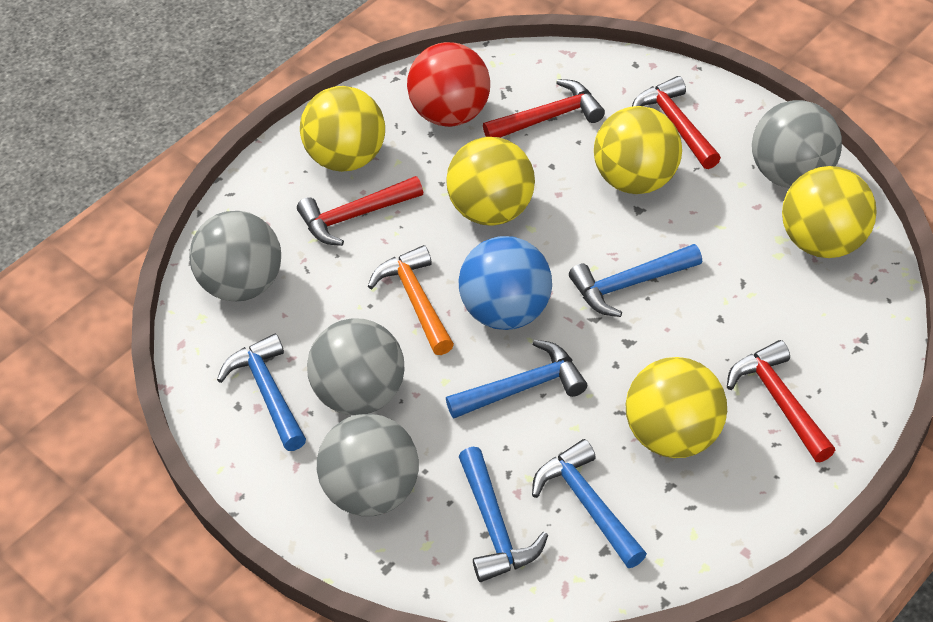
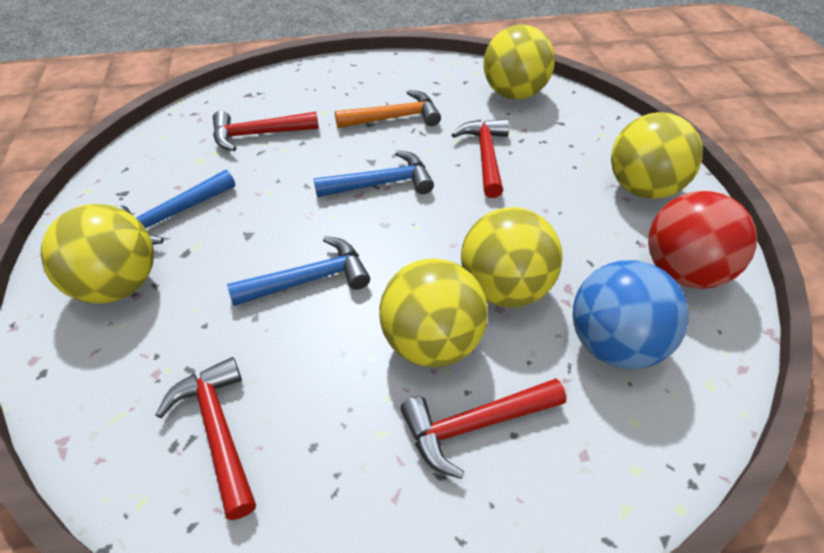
blue hammer: [217,333,306,451] [446,340,587,419] [459,447,548,582] [532,439,647,568] [569,244,702,317] = 5 -> [115,170,235,245] [227,236,370,306] [314,150,434,197] = 3
grey ball: [189,211,281,302] [307,318,404,415] [317,414,419,516] [752,100,842,188] = 4 -> none = 0

